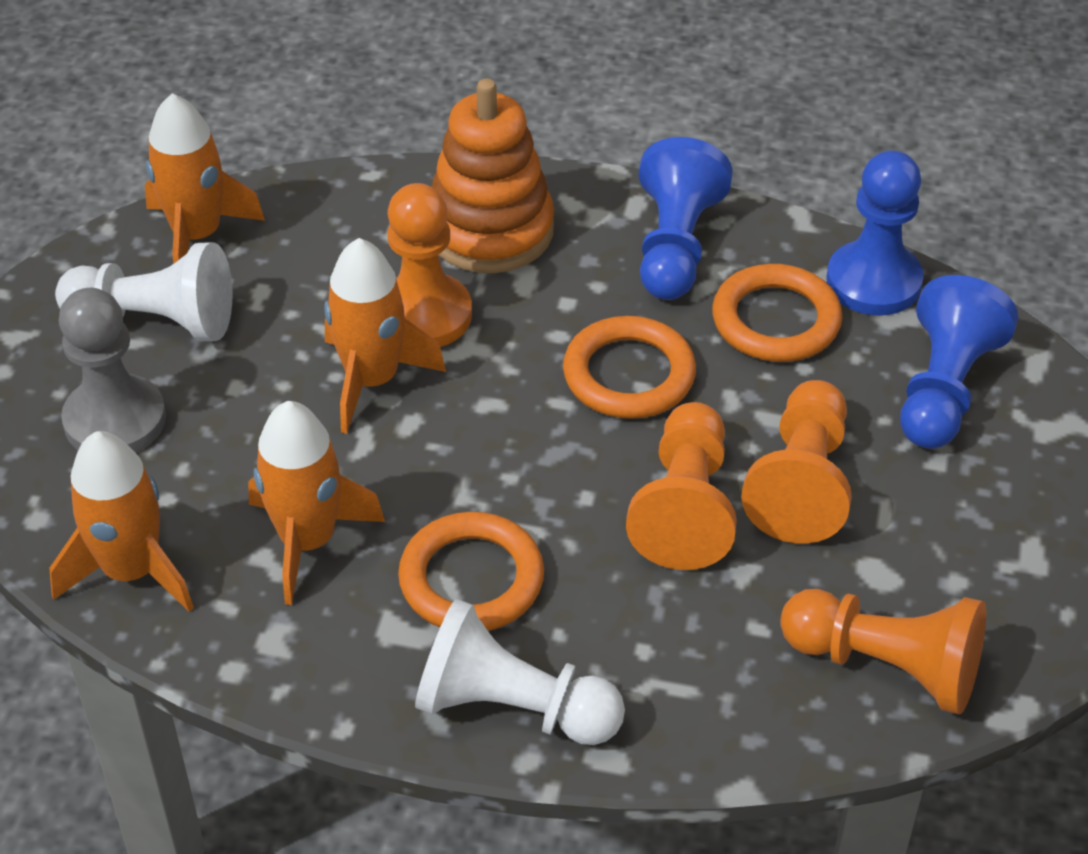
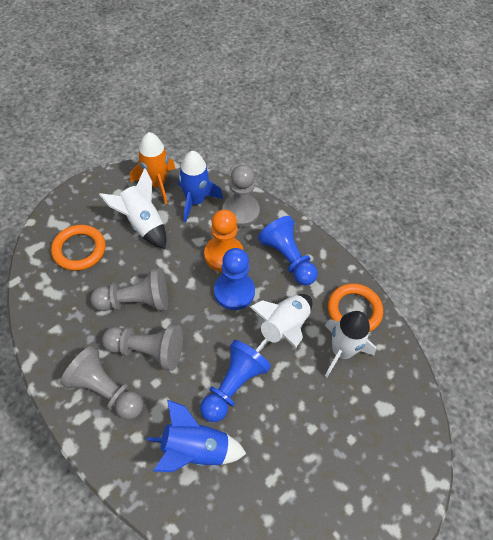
blue rocket: none = 0 -> [147,400,246,472] [178,151,223,223] = 2
grey pawn: [59,288,166,453] = 1 -> [60,346,144,419] [90,268,168,311] [102,324,183,371] [222,165,260,227] = 4
orange pawn: [387,183,472,347] [626,402,737,570] [741,380,852,544] [780,589,986,714] = 4 -> [204,209,243,272] = 1
orange ring: [398,512,544,631] [563,316,696,419] [712,264,842,362] = 3 -> [51,225,106,271] [328,283,383,332] = 2
orange rocket: [49,431,194,612] [145,93,265,263] [248,401,385,605] [324,238,446,434] = 4 -> [130,132,176,204] = 1
orange stacking toy: [432,79,554,273] = 1 -> none = 0
white pawn: [55,242,232,341] [415,599,625,745] = 2 -> none = 0
white rocket: none = 0 -> [99,168,167,249] [250,294,312,352] [325,311,376,377] = 3

